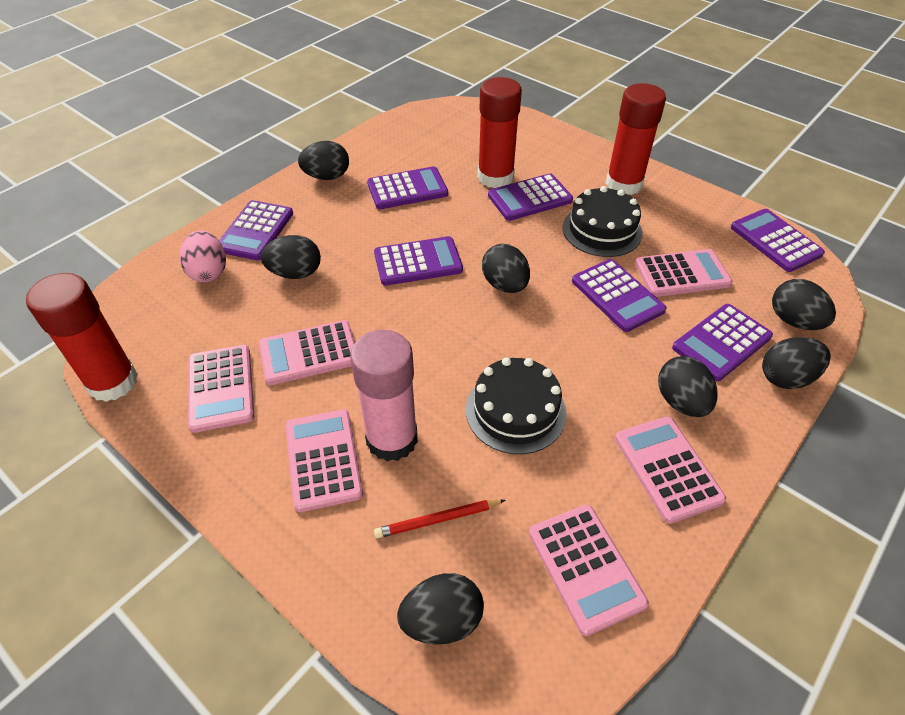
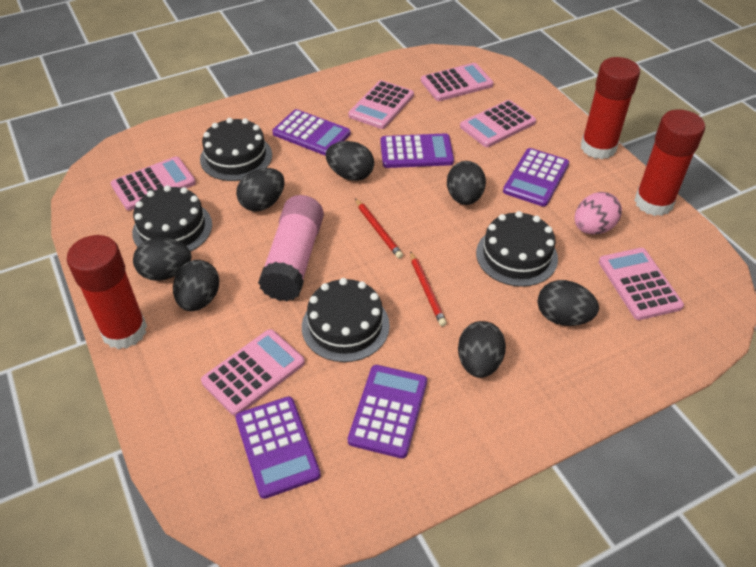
black cake: [466,357,567,454] [563,186,643,257] = 2 -> [132,185,212,252] [200,118,272,181] [302,278,390,362] [476,211,558,287] = 4
purple calculator: [219,200,293,260] [367,166,448,209] [374,236,463,286] [488,174,573,221] [572,259,666,332] [672,304,773,381] [731,209,825,272] = 7 -> [235,397,321,499] [272,109,351,156] [348,365,427,458] [380,134,454,168] [503,148,569,207] = 5
red pencil: [374,499,505,538] = 1 -> [355,198,403,259] [410,251,447,326] = 2

